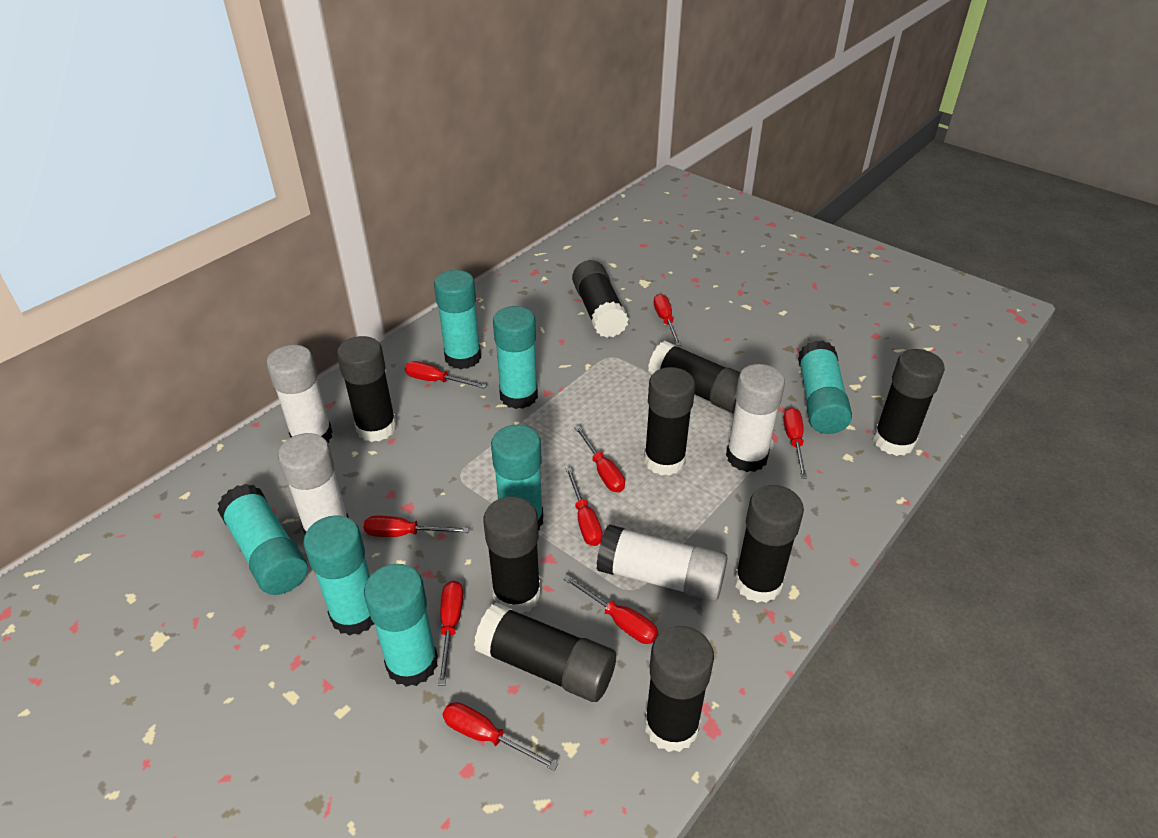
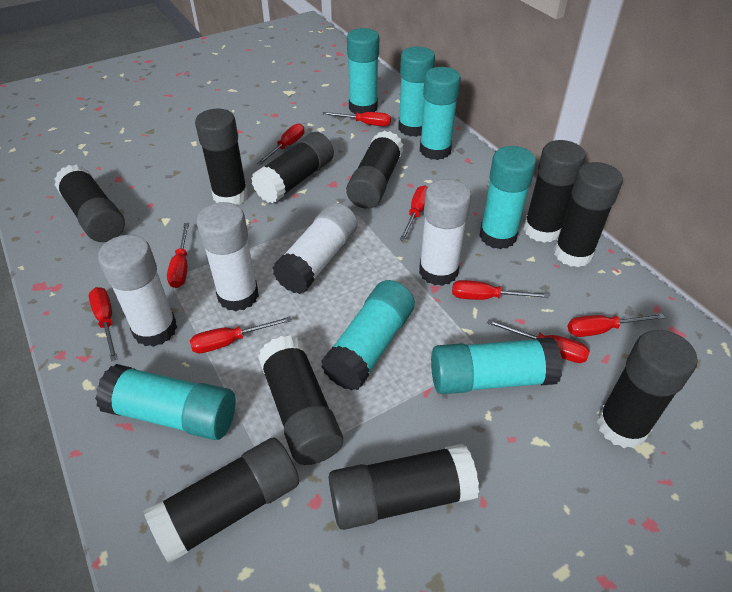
black glue stick: [337,336,396,442] [474,603,616,702] [483,496,541,614] [572,260,629,338] [644,367,695,476] [644,626,714,752] [648,340,740,413] [734,485,804,603] [873,349,945,456] = 9 -> [54,165,125,242] [143,437,299,564] [195,109,248,205] [251,132,334,204] [258,335,343,465] [329,444,479,530] [346,131,404,209] [524,140,586,243] [554,162,623,267] [597,330,698,448] = 10

